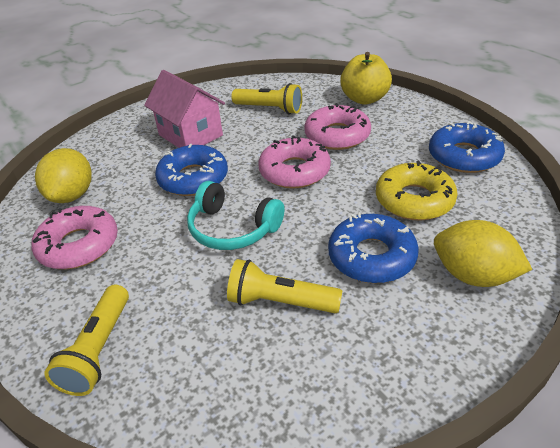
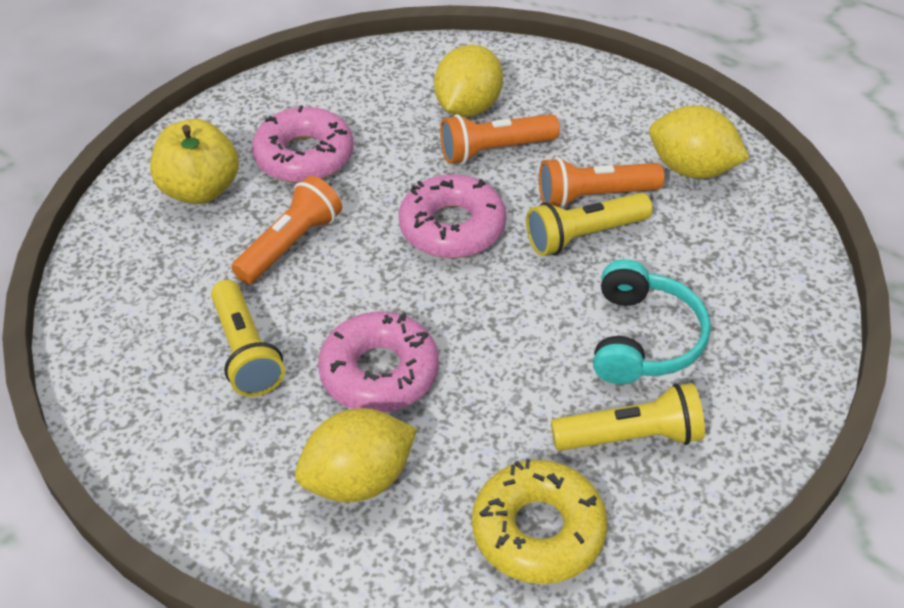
blue donut: [155,144,228,196] [328,212,419,283] [429,121,505,173] = 3 -> none = 0
orange flashlight: none = 0 -> [231,176,342,284] [440,114,560,164] [539,157,665,208] = 3
pink house: [144,70,225,148] = 1 -> none = 0
yellow lemon: [35,148,92,203] [434,220,532,287] = 2 -> [295,408,417,502] [434,44,503,117] [649,105,750,179] = 3

